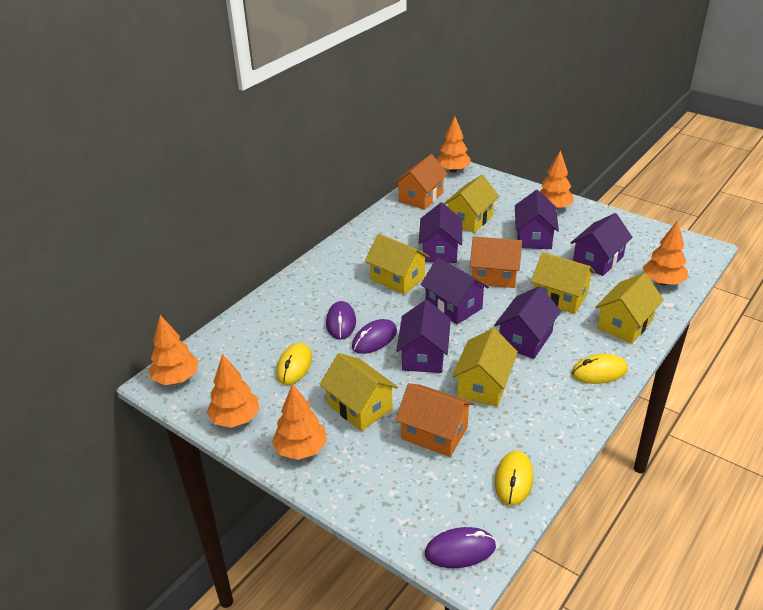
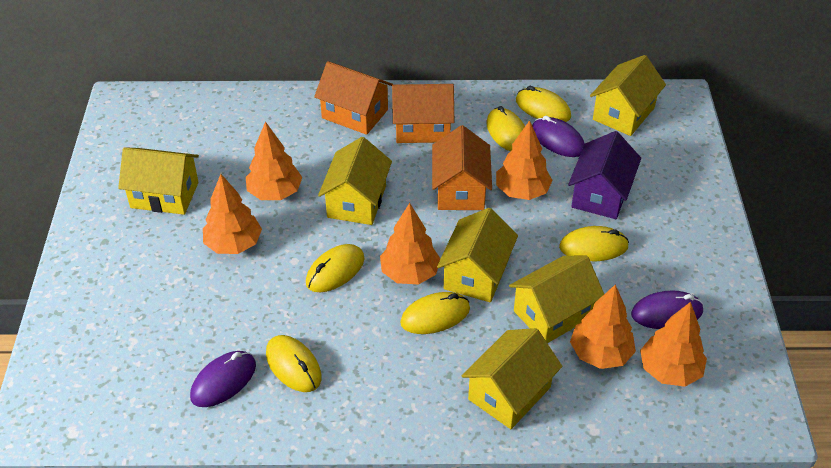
purple house: [396,300,451,373] [419,203,462,263] [420,258,489,324] [494,286,561,359] [515,190,559,249] [570,213,633,276] = 6 -> [568,131,641,219] = 1
yellow mouse: [276,343,312,385] [495,451,533,506] [571,354,628,384] = 3 -> [266,335,322,392] [306,244,365,292] [400,292,470,334] [486,106,525,152] [516,86,571,122] [559,226,629,261] = 6

